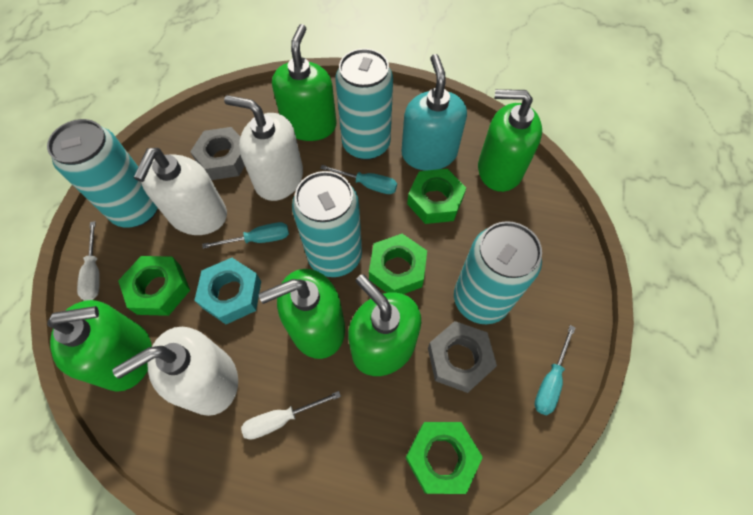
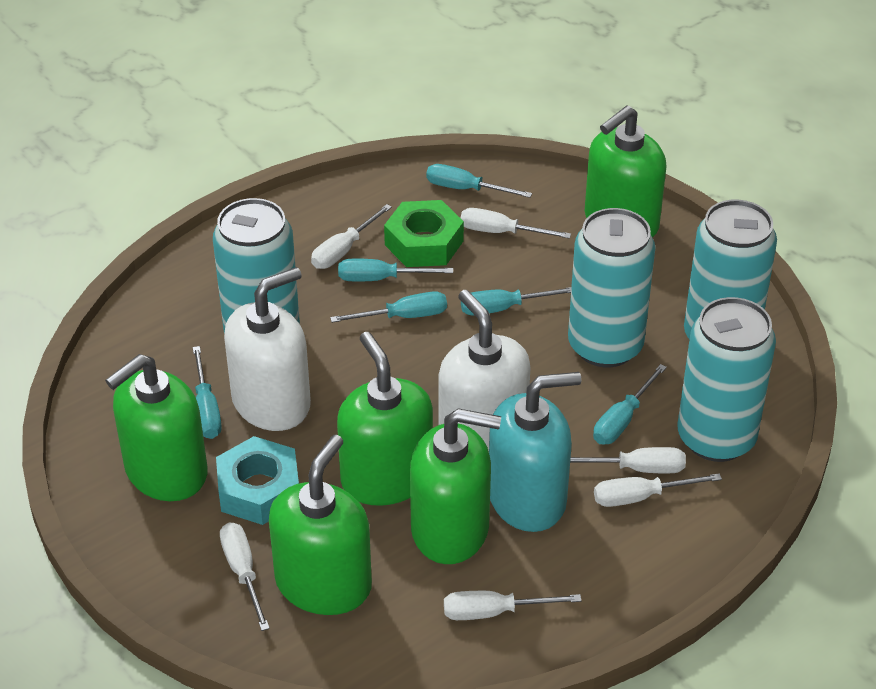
green nut: [118,256,190,316] [369,234,427,294] [405,422,483,494] [407,169,466,224] = 4 -> [384,200,464,267] = 1
grey nut: [190,127,245,180] [428,321,497,393] = 2 -> none = 0
turquoise screwdriver: [202,222,289,249] [320,165,397,194] [534,325,576,415] = 3 -> [193,346,222,439] [330,291,447,323] [338,259,453,281] [426,164,532,198] [461,287,571,316] [593,364,667,445] = 6
white screwdriver: [77,221,100,301] [241,391,341,440] = 2 -> [220,523,270,631] [311,204,392,269] [444,591,581,620] [461,208,571,239] [570,447,686,473] [594,473,722,507] = 6
white soap dispenser: [112,327,238,416] [133,148,227,235] [224,95,303,201] = 3 -> [224,267,311,431] [438,290,531,451] = 2

